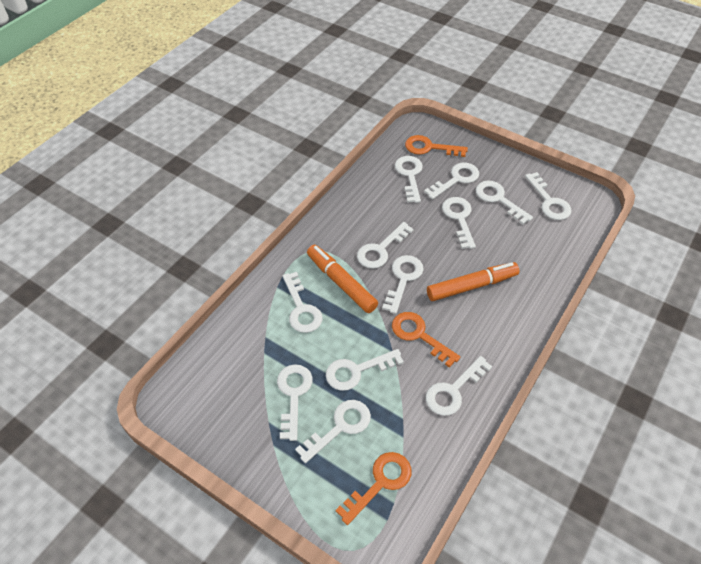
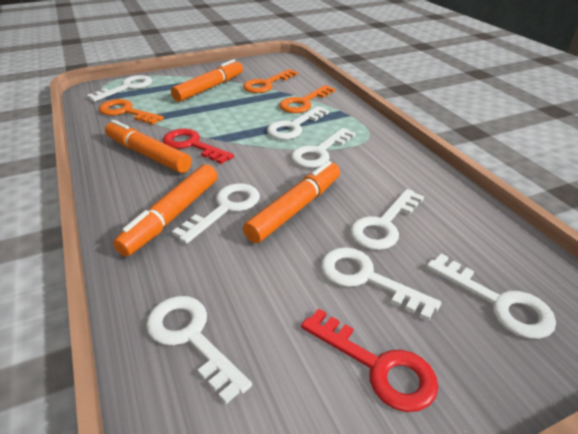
orange marker: [307,245,378,313] [427,262,519,301] = 2 -> [105,120,192,173] [113,164,217,256] [171,59,243,102] [243,161,340,243] = 4
red key: none = 0 -> [163,129,234,164] [301,308,438,412] = 2
white key: [277,364,313,441] [283,272,323,333] [295,400,371,463] [326,349,404,391] [357,222,414,268] [382,255,424,314] [395,156,423,203] [424,163,479,199] [426,356,492,416] [442,197,476,249] [476,181,533,224] [525,172,571,220] = 12 -> [87,75,152,102] [146,296,252,404] [172,183,260,244] [267,106,329,140] [291,128,356,168] [321,247,441,321] [350,189,424,250] [426,254,556,339] = 8

